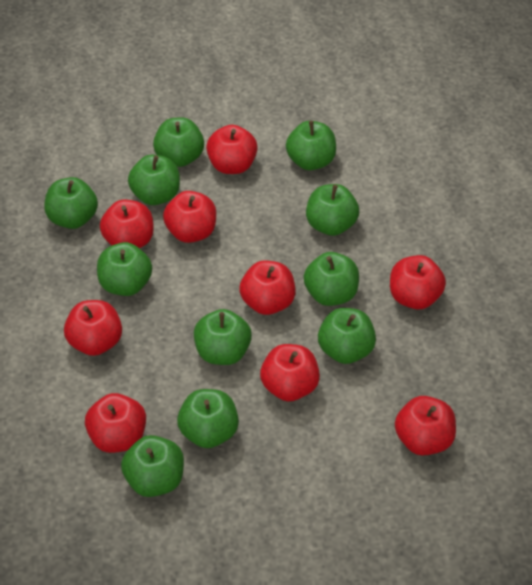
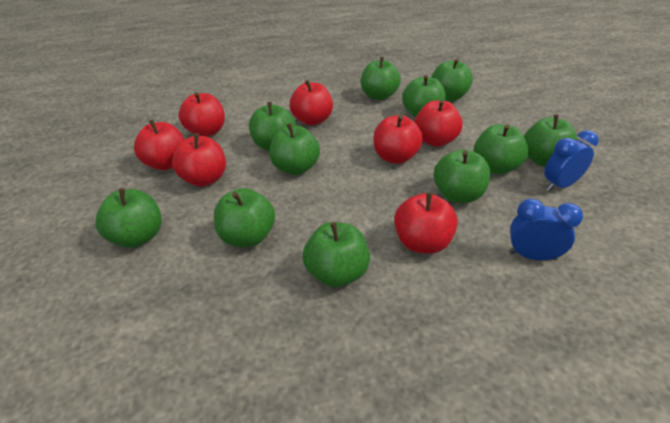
blue clock: none = 0 -> [509,199,583,260] [544,130,599,191] = 2
red apple: [64,300,122,356] [85,393,146,453] [100,200,154,248] [163,191,216,243] [206,125,258,174] [239,261,296,315] [260,344,320,401] [390,255,446,309] [395,396,456,456] = 9 -> [134,120,185,170] [172,134,226,187] [178,92,225,137] [290,80,333,125] [374,115,423,164] [394,192,458,254] [414,99,463,147] = 7

